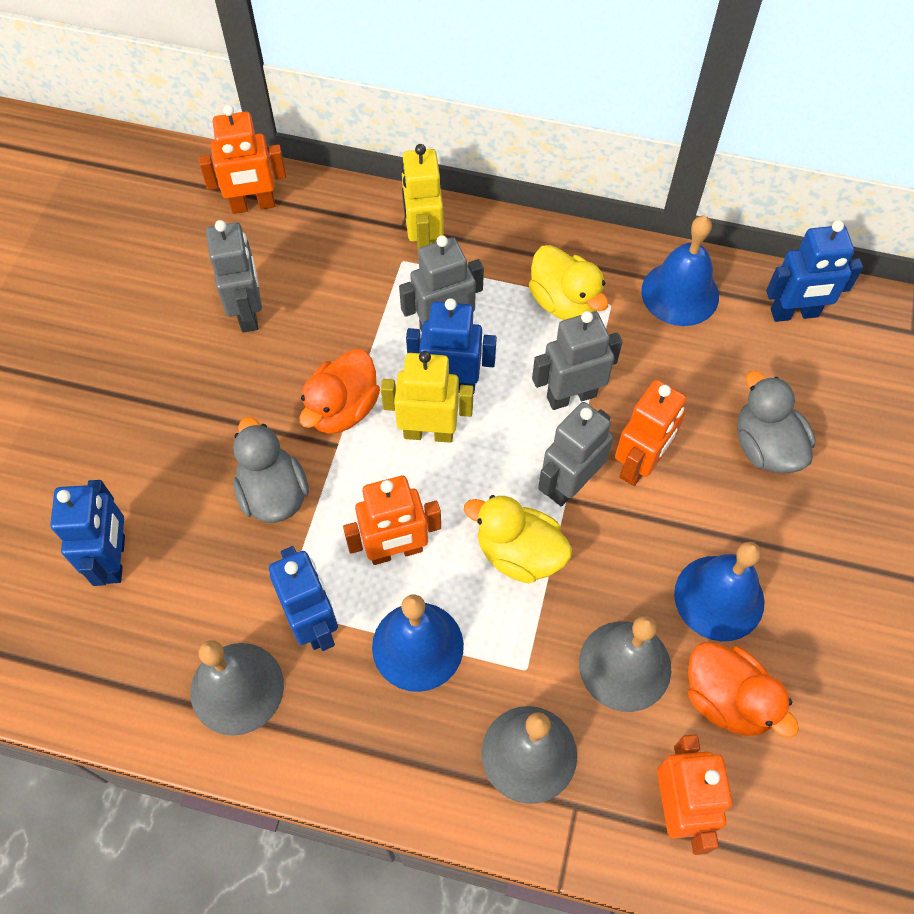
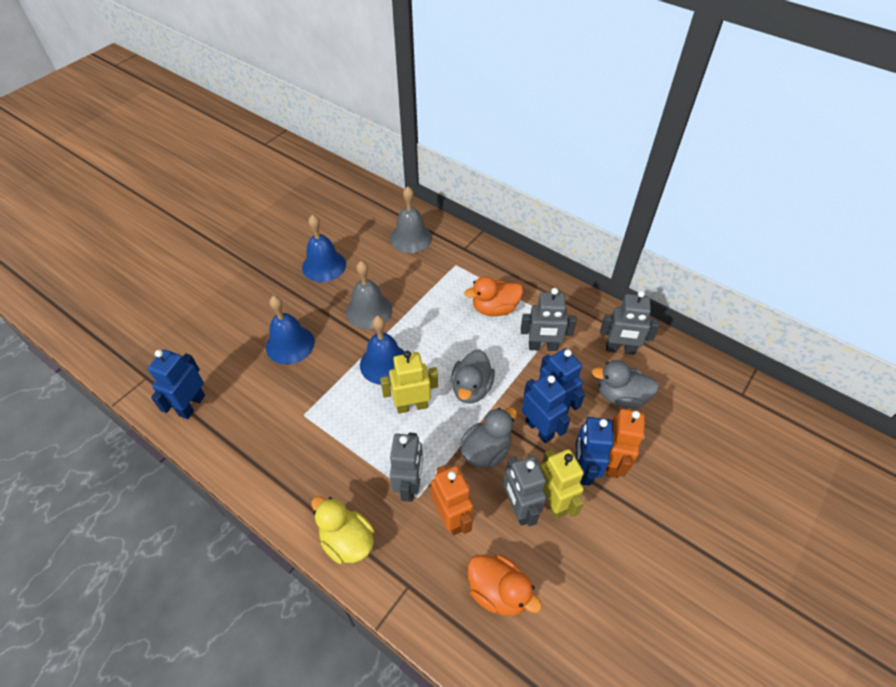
grey bell: [191,641,284,736] [481,706,577,804] [579,616,671,712] = 3 -> [346,261,392,329] [390,187,432,253] = 2
grey duck: [233,417,309,523] [737,371,815,473] = 2 -> [451,349,495,404] [461,407,517,468] [592,360,659,409] = 3
orange robot: [199,105,286,214] [343,476,441,565] [615,380,686,486] [657,734,732,855] = 4 -> [431,465,473,535] [606,409,645,478] = 2
yellow duck: [464,495,572,583] [529,245,608,320] = 2 -> [311,496,374,564] = 1

